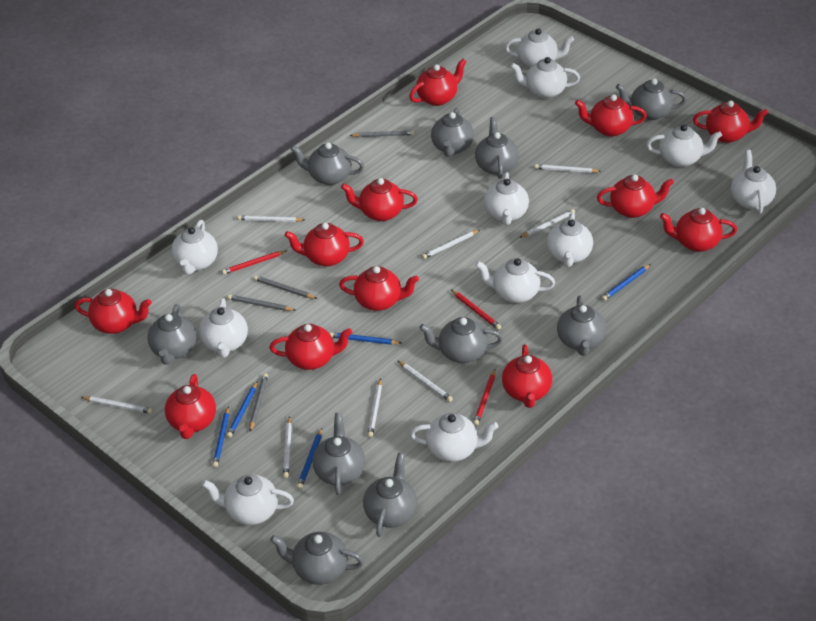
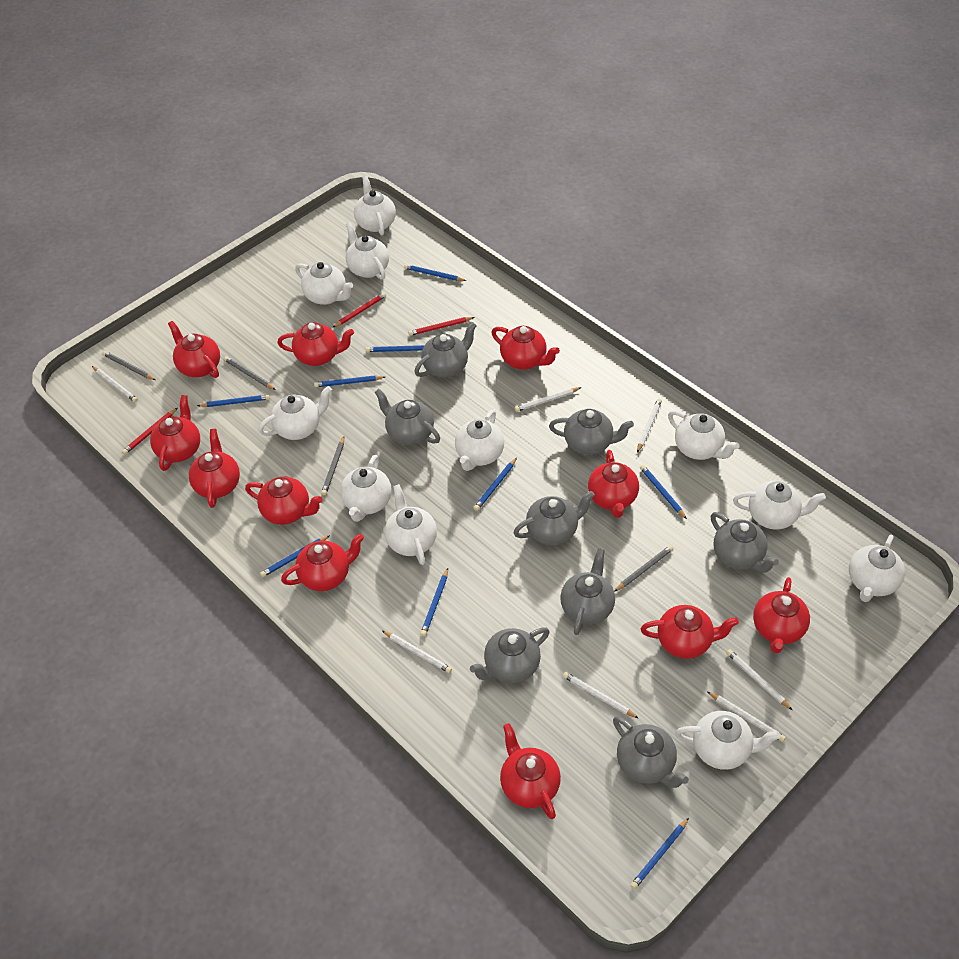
blue pencil: [213,406,229,467] [226,381,258,438] [297,428,322,489] [330,332,401,345] [602,264,651,301] = 5 -> [197,395,270,407] [260,535,330,577] [314,376,385,387] [366,345,424,352] [404,264,466,281] [420,568,448,636] [474,458,517,511] [630,818,689,889] [640,465,687,519] = 9
grey teapot: [147,304,197,365] [270,532,364,585] [291,142,364,185] [312,413,365,495] [363,453,417,537] [419,317,503,363] [431,108,474,157] [475,117,518,179] [557,295,606,356] [616,78,687,120] = 10 -> [375,389,440,445] [414,322,477,378] [470,627,550,683] [513,491,595,545] [549,409,634,455] [560,548,615,635] [613,716,689,788] [711,512,779,573] = 8
red teapot: [74,289,152,334] [165,374,216,439] [270,324,352,370] [284,223,364,267] [339,266,419,311] [341,178,418,221] [409,58,467,106] [502,344,552,408] [575,95,647,137] [597,174,674,218] [660,208,737,252] [693,101,768,143] = 12 -> [150,395,200,471] [168,321,220,378] [189,429,240,508] [245,477,323,525] [277,322,354,366] [281,534,364,591] [491,326,560,370] [500,723,561,819] [588,450,639,518] [641,605,739,659] [753,577,810,653] = 11
white pencil: [81,396,153,414] [237,215,305,222] [283,416,292,478] [368,379,382,437] [398,361,453,402] [422,230,479,259] [519,209,575,238] [535,164,601,173] = 8 -> [92,366,138,402] [382,631,452,673] [515,387,582,412] [563,672,638,718] [637,399,662,453] [708,692,786,742] [726,649,792,710] = 7

